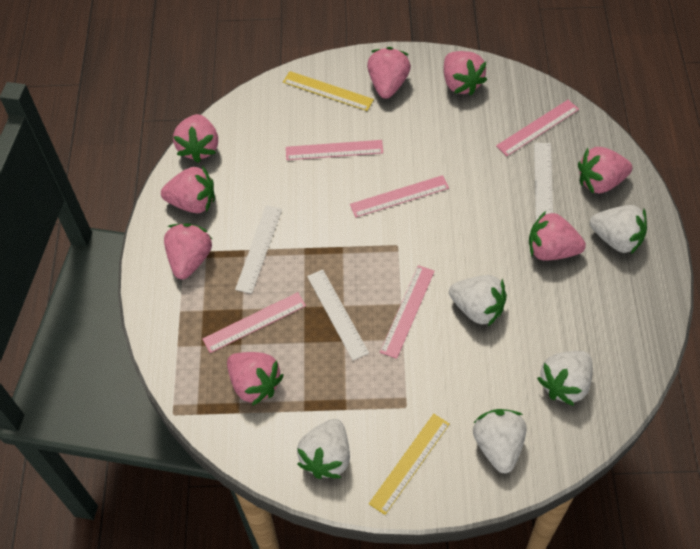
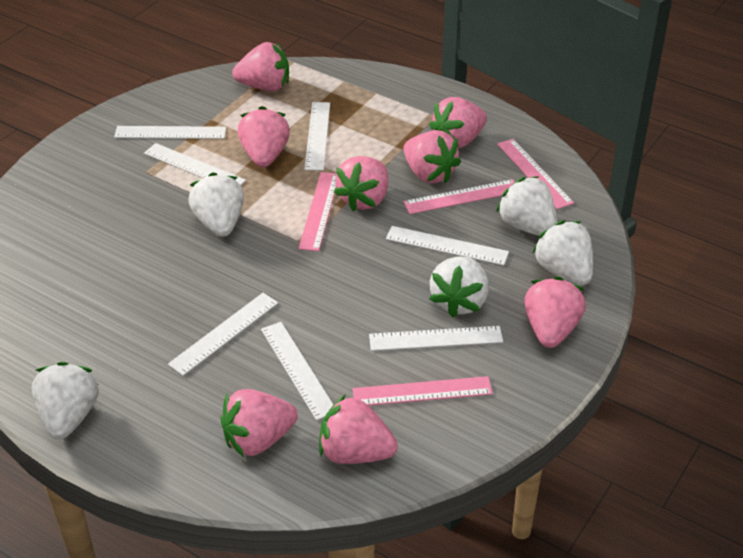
pink ruler: [202,292,306,353] [286,140,383,160] [350,175,449,218] [380,265,435,359] [496,100,579,156] = 5 -> [298,172,337,251] [353,376,493,406] [403,179,515,214] [497,139,574,209] = 4
white ruler: [235,205,282,294] [307,269,369,360] [534,143,553,221] = 3 -> [114,126,226,139] [144,143,246,185] [168,293,278,376] [261,322,333,420] [305,102,330,171] [369,326,503,351] [386,226,509,265] = 7
yellow ruler: [283,71,374,111] [369,414,449,515] = 2 -> none = 0

